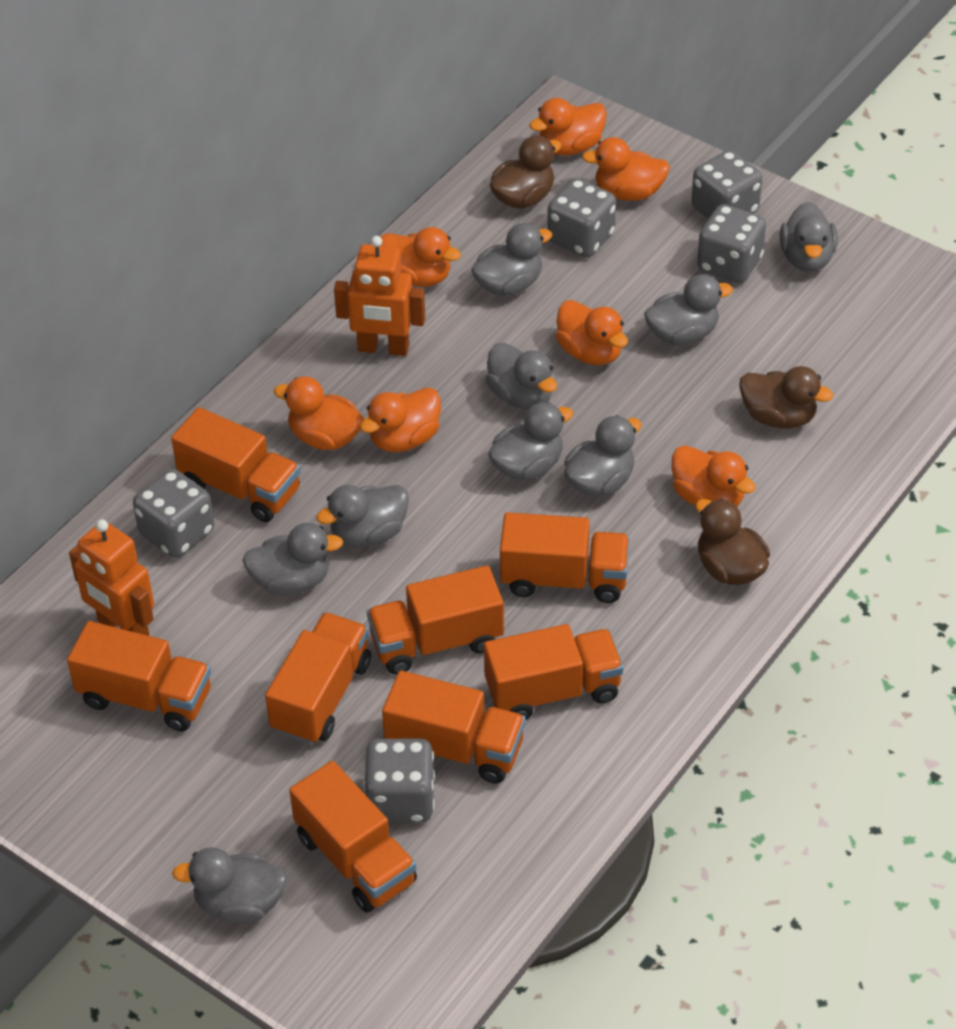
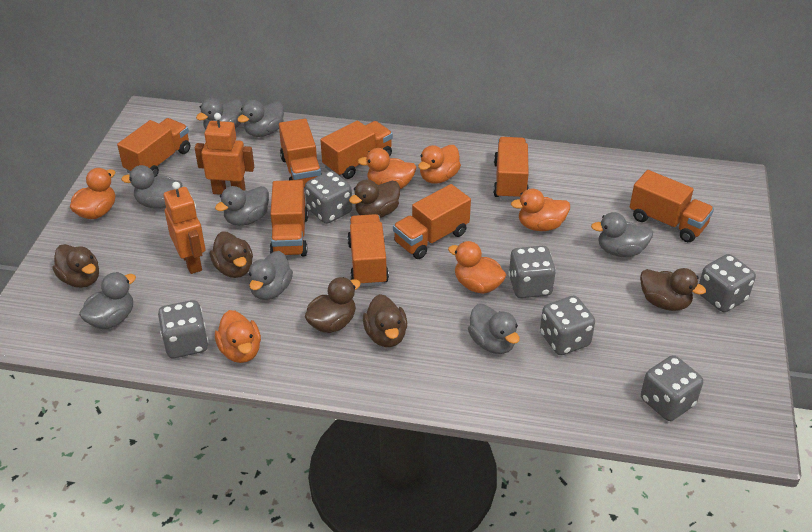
brown duck: [490,135,561,209] [696,499,770,585] [739,366,833,429] = 3 -> [53,244,99,288] [210,231,253,278] [305,277,361,333] [349,179,400,218] [363,294,407,347] [640,268,706,311] = 6
grey dice: [133,469,214,558] [363,738,435,823] [547,178,616,257] [691,150,762,219] [697,204,766,283] = 5 -> [158,300,209,358] [305,171,352,224] [508,246,556,298] [540,296,595,355] [641,355,703,421] [699,254,756,312] = 6
grey duck: [172,847,287,923] [242,523,343,595] [316,485,409,547] [471,223,552,296] [486,343,557,409] [488,402,573,480] [564,415,642,497] [644,274,733,345] [780,202,838,272] = 9 -> [79,272,136,329] [121,165,182,209] [196,98,243,130] [215,186,269,226] [237,100,284,137] [248,251,293,300] [468,304,520,354] [591,212,653,257] = 8
orange duck: [274,376,364,450] [360,387,441,452] [381,227,461,287] [529,98,607,156] [556,300,628,365] [582,137,670,201] [672,445,756,507] = 7 -> [70,168,115,219] [215,310,261,363] [358,148,417,189] [418,145,461,184] [448,241,506,294] [511,189,570,231] = 6

